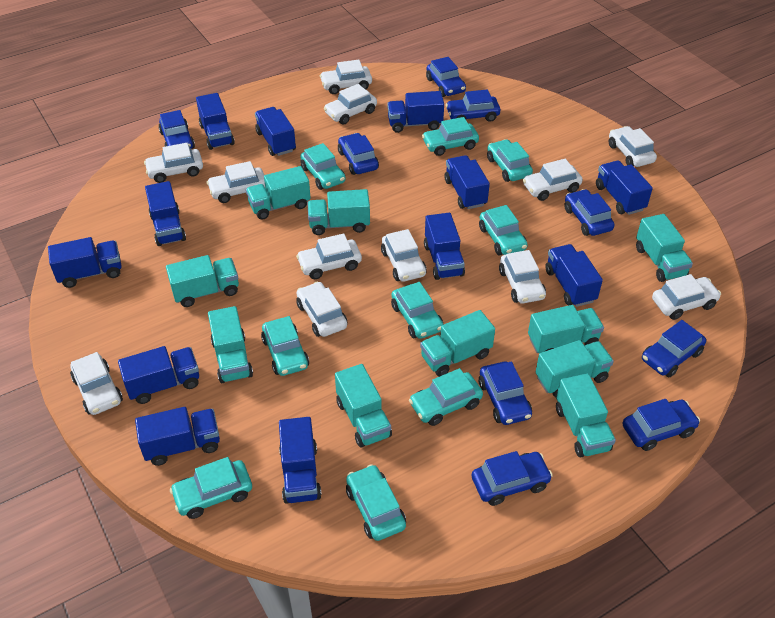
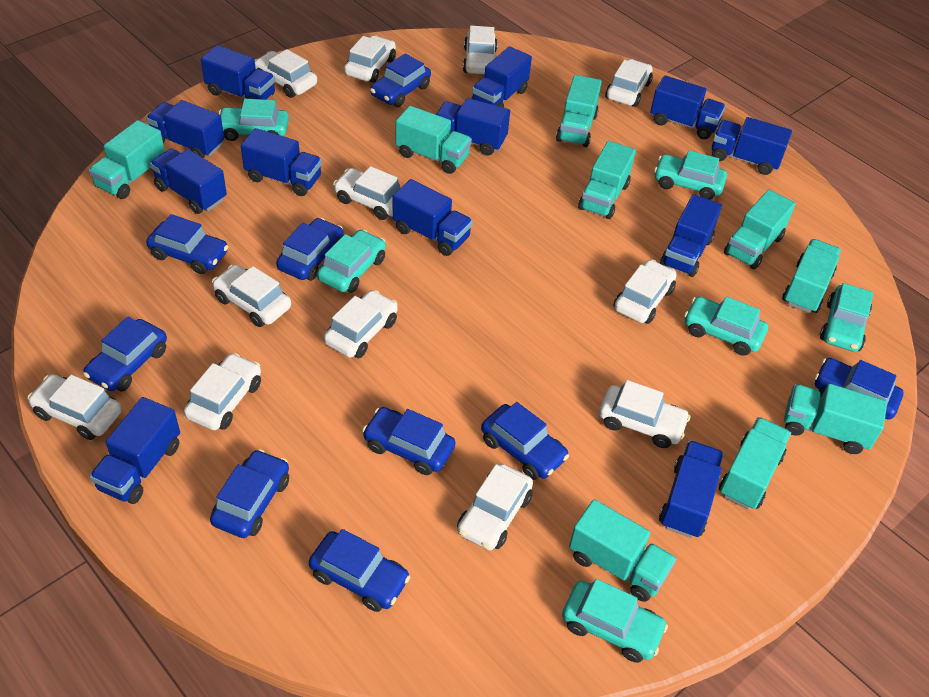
turquoise car: [170,457,252,519] [261,316,309,376] [300,143,346,190] [346,464,406,541] [391,282,443,339] [409,368,483,426] [422,117,479,156] [479,205,528,255] [487,139,533,182] = 9 -> [219,99,289,141] [317,230,386,293] [562,579,668,663] [654,150,727,200] [684,296,768,356] [820,283,873,352] = 6
turquoise truck: [166,255,239,307] [208,306,253,383] [246,166,311,219] [307,189,370,235] [335,364,392,447] [420,310,495,377] [528,305,604,353] [536,340,614,397] [556,373,616,457] [636,214,693,282] = 10 -> [89,120,165,199] [396,106,472,174] [556,75,602,147] [569,499,676,602] [578,141,636,219] [719,417,791,509] [724,190,796,269] [782,239,841,313] [784,384,887,454] = 9

